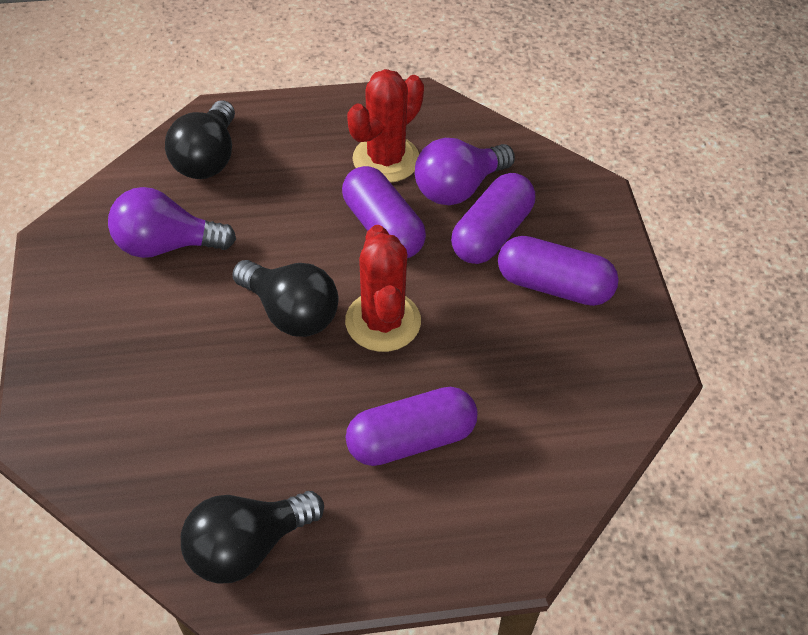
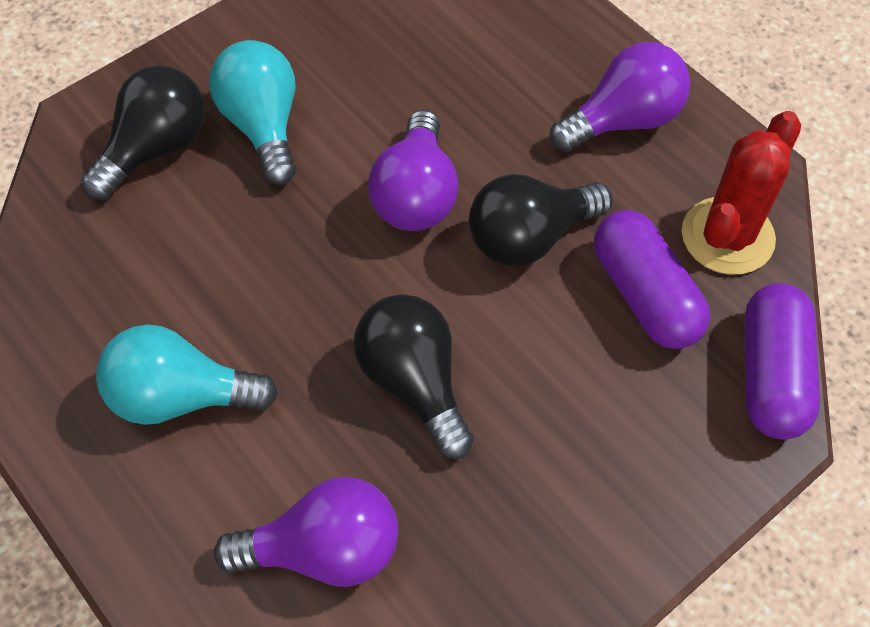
purple capsule: [342,166,426,258] [346,387,478,466] [451,173,535,264] [498,236,619,306] = 4 -> [594,210,710,349] [745,283,820,440] = 2
purple light bulb: [108,187,236,258] [415,138,515,205] = 2 -> [214,477,398,587] [368,110,459,231] [550,42,690,152] = 3
red cactus: [345,225,421,352] [347,69,424,183] = 2 -> [682,111,801,275] = 1
turquoise light bulb: none = 0 -> [96,325,278,425] [209,40,296,185] = 2

